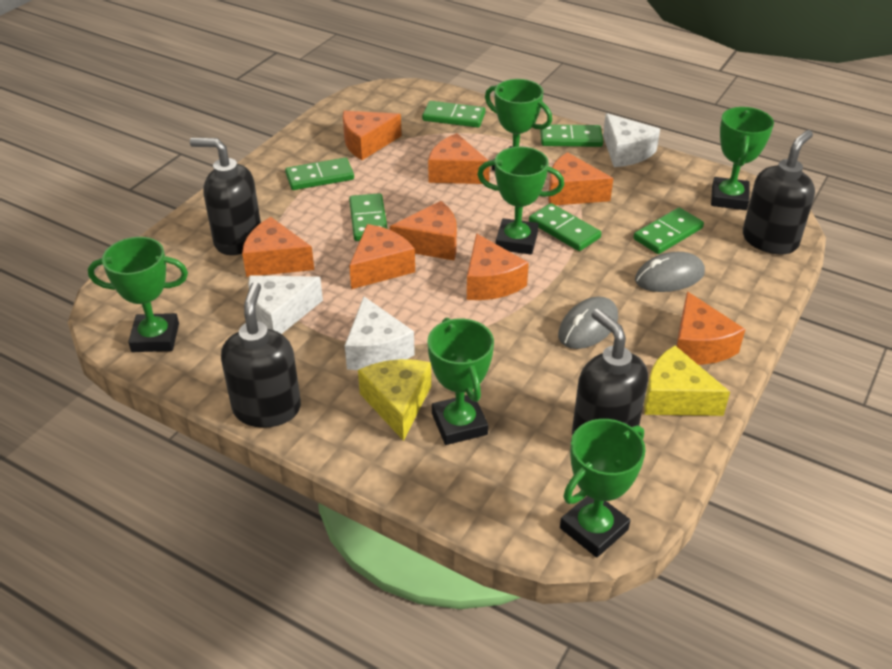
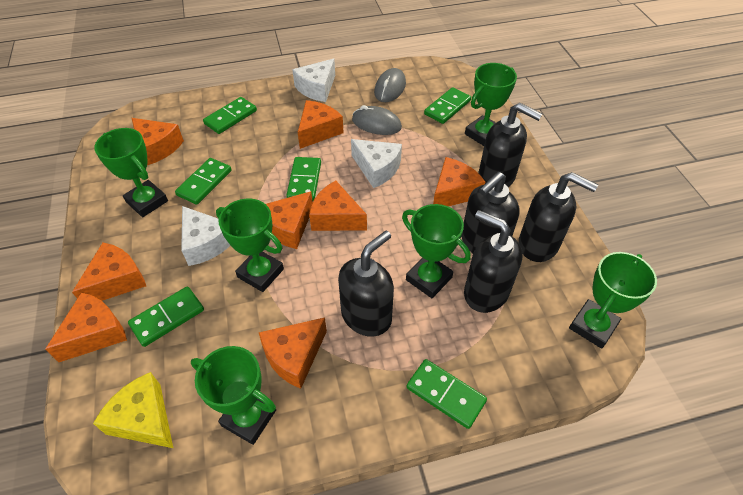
black soap dispenser: [190,138,261,255] [221,282,301,428] [572,309,648,436] [743,130,815,254] = 4 -> [338,231,394,337] [461,172,519,253] [464,210,523,313] [478,103,542,187] [519,172,598,262] = 5
yellow cheese: [358,359,431,441] [644,345,730,416] = 2 -> [93,372,173,448] = 1

